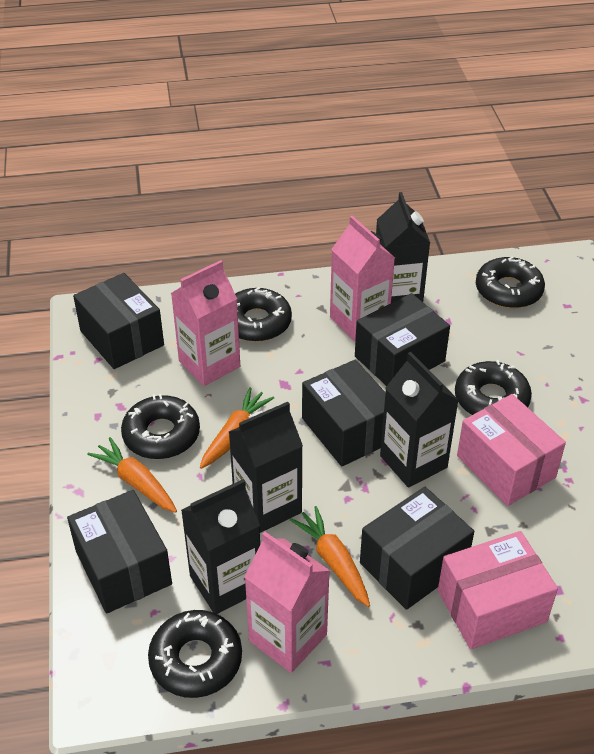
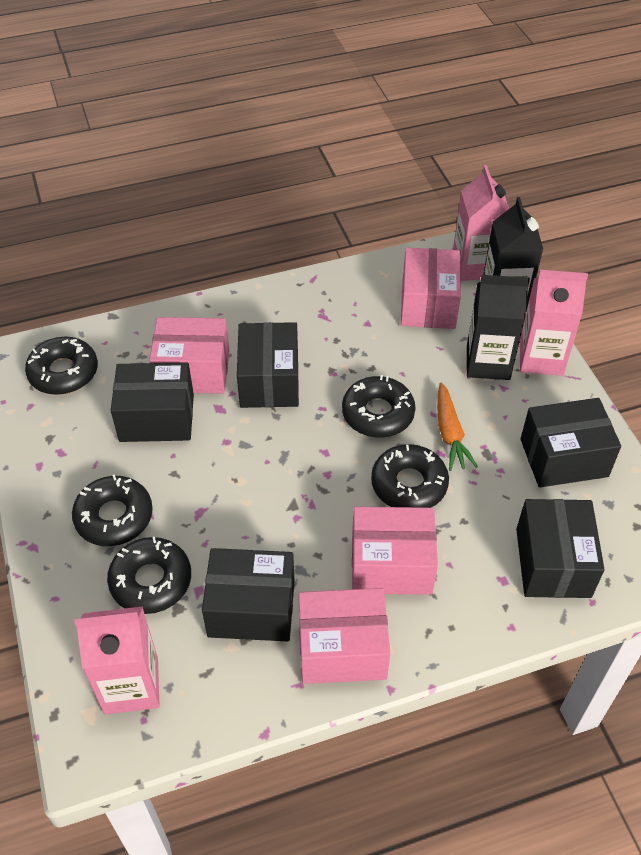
black carton: [181,479,260,614] [229,402,303,533] [376,192,430,303] [380,352,459,488] = 4 -> [467,275,530,380] [483,197,543,311] = 2
orange carrot: [87,437,177,513] [200,387,274,469] [289,506,370,607] = 3 -> [437,382,478,471] = 1
pink box: [438,531,558,649] [457,394,566,506] = 2 -> [149,317,229,394] [298,588,390,684] [352,507,438,595] [401,248,461,329] = 4

